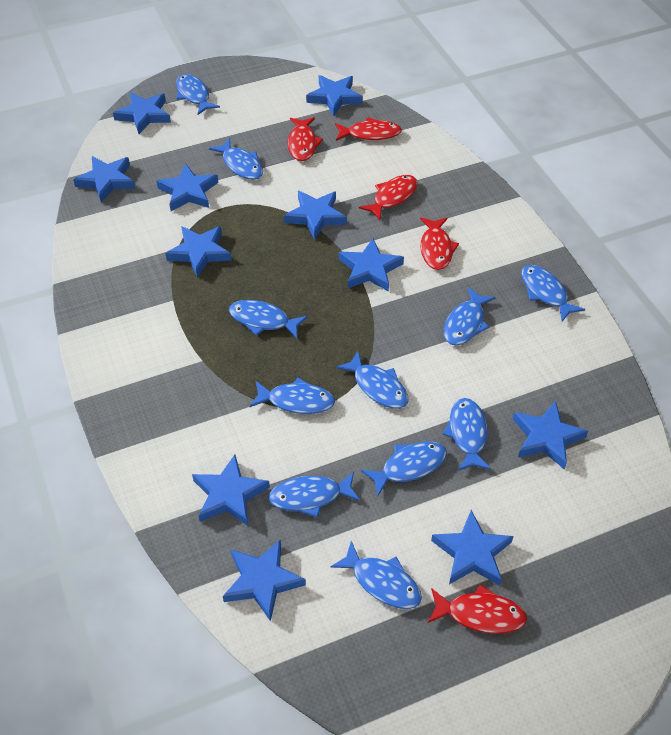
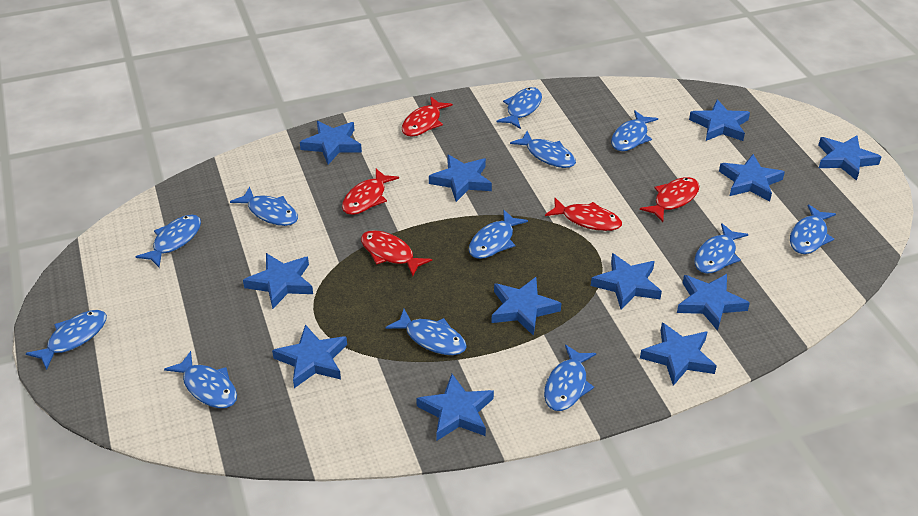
blue fish: [176,74,220,115] [209,138,263,180] [229,300,308,339] [250,378,335,414] [269,472,360,517] [330,541,422,609] [336,351,408,409] [361,442,447,496] [443,287,496,346] [443,398,491,471] [521,265,585,321] = 11 -> [26,310,107,370] [135,215,201,267] [164,351,237,408] [230,187,298,226] [386,309,467,355] [469,210,528,259] [497,87,542,129] [510,131,576,168] [544,344,596,411] [611,110,658,151] [694,223,748,274] [790,204,836,254] = 12
blue star: [73,156,135,203] [113,92,171,134] [156,164,218,211] [165,226,232,278] [192,455,270,526] [223,539,306,622] [284,191,347,240] [306,75,363,116] [339,239,404,291] [431,510,513,585] [513,401,588,469] = 11 -> [243,253,313,309] [272,324,347,388] [300,121,362,165] [416,374,494,441] [429,154,492,202] [491,277,561,336] [591,253,662,310] [640,322,717,386] [677,274,750,331] [689,100,750,141] [719,154,785,201] [819,135,881,181] = 12

